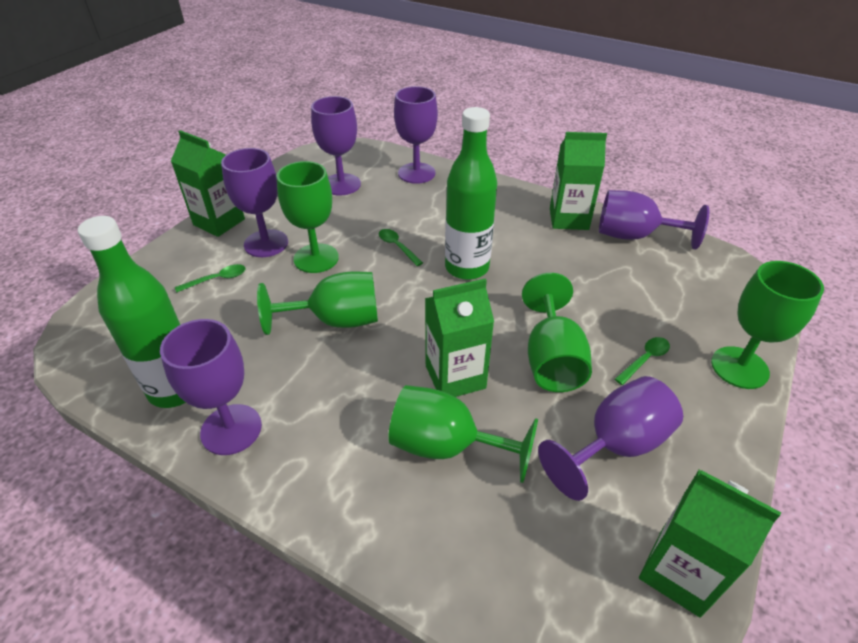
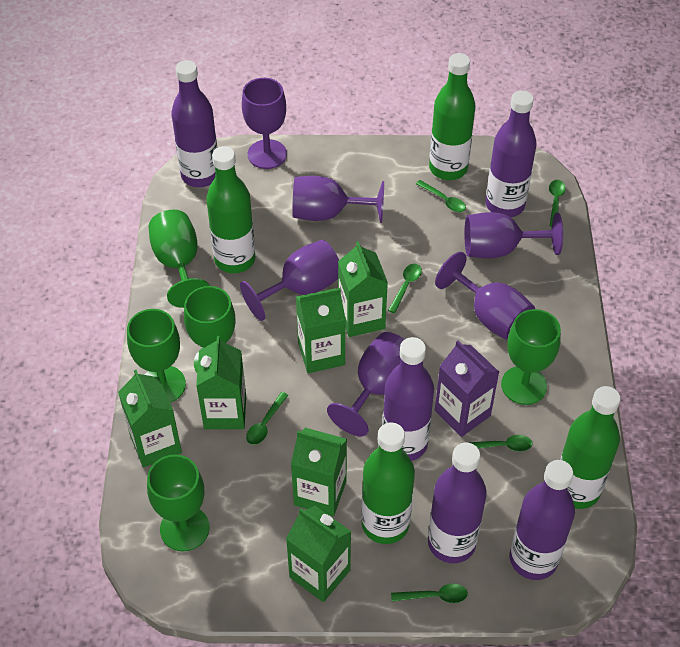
green bottle: [78,216,186,408] [445,107,497,280] = 2 -> [206,146,255,273] [361,422,415,544] [429,53,476,180] [560,386,621,509] = 4
green carton: [171,130,245,237] [425,278,494,397] [550,132,607,230] [639,470,781,618] = 4 -> [118,370,182,467] [196,336,246,429] [286,506,352,602] [291,428,347,516] [296,288,346,373] [338,241,388,337] = 6
green spoon: [175,264,245,293] [379,229,423,266] [615,337,670,385] = 3 -> [246,392,288,445] [388,264,422,313] [391,584,468,603] [416,180,466,212] [468,435,533,451] [549,180,566,227] = 6
purple bottle: none = 0 -> [171,60,217,187] [382,337,434,461] [428,443,487,563] [486,90,536,217] [510,460,575,580] = 5
purple carton: none = 0 -> [435,340,499,437] = 1

